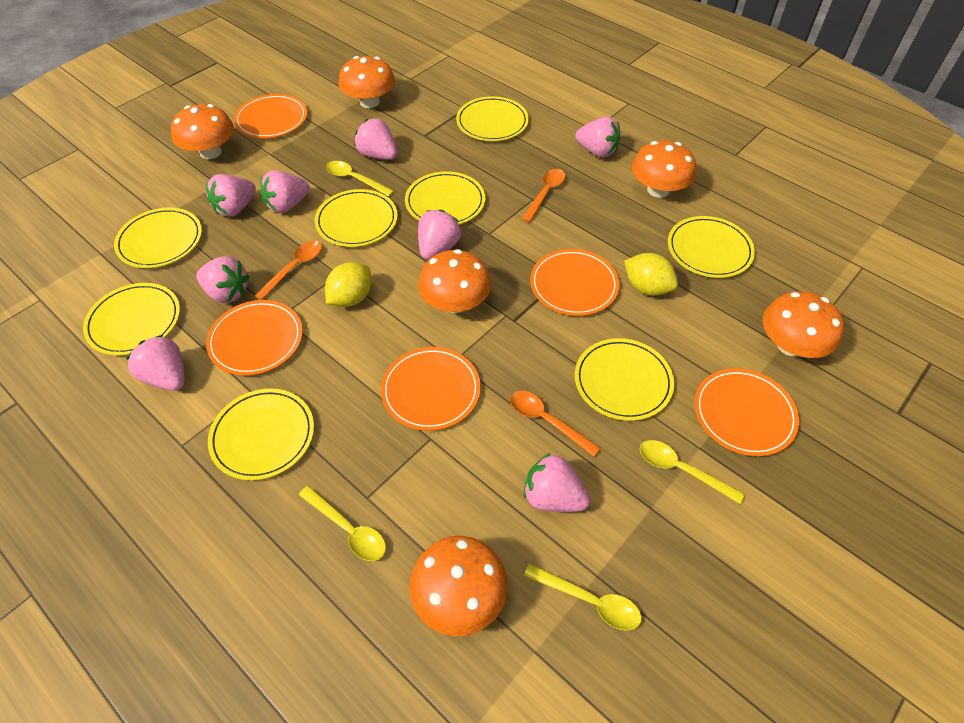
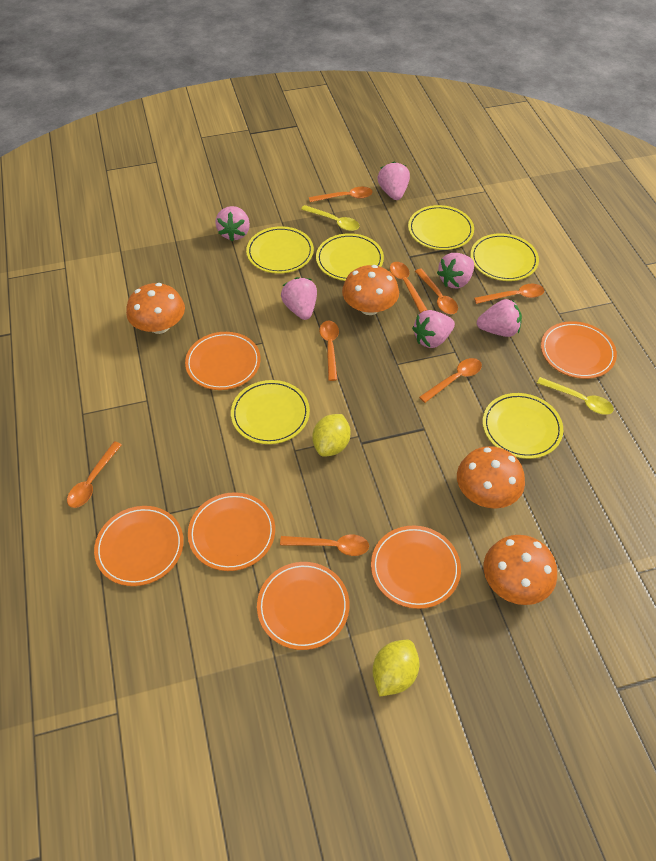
orange mushroom: [171,104,234,159] [338,56,395,108] [410,536,508,636] [418,249,491,313] [632,140,696,198] [763,291,844,358] = 6 -> [126,283,185,334] [342,265,399,315] [457,446,525,509] [484,535,557,605] = 4
orange plate: [206,300,303,376] [234,94,307,138] [381,347,481,431] [530,249,620,316] [694,368,799,456] = 5 -> [94,506,184,586] [185,332,261,390] [188,492,275,571] [257,562,349,650] [371,526,461,609] [541,321,617,379] = 6
orange spoon: [254,241,322,300] [510,391,601,456] [522,169,566,223] = 3 -> [67,441,122,508] [280,535,369,556] [309,187,373,202] [319,321,339,381] [390,262,427,313] [415,268,458,314] [419,358,482,403] [474,284,544,304] = 8
pink strawberry: [126,335,185,391] [196,256,250,303] [206,174,256,217] [260,170,310,213] [354,118,397,160] [418,210,461,260] [523,453,590,512] [575,117,620,158] = 8 -> [215,206,250,241] [281,277,317,320] [377,161,410,200] [412,310,455,348] [437,253,474,289] [477,299,522,337] = 6
yellow plate: [83,283,180,355] [114,208,202,268] [208,389,314,480] [315,189,398,247] [405,171,485,225] [456,96,529,141] [575,338,674,421] [668,216,755,278] = 8 -> [231,380,310,444] [246,226,314,274] [316,233,384,281] [408,205,474,250] [471,233,539,281] [483,393,563,459] = 6
yellow spoon: [299,486,386,561] [326,161,394,197] [524,563,642,631] [640,440,745,504] = 4 -> [301,205,359,231] [537,377,614,415] = 2

